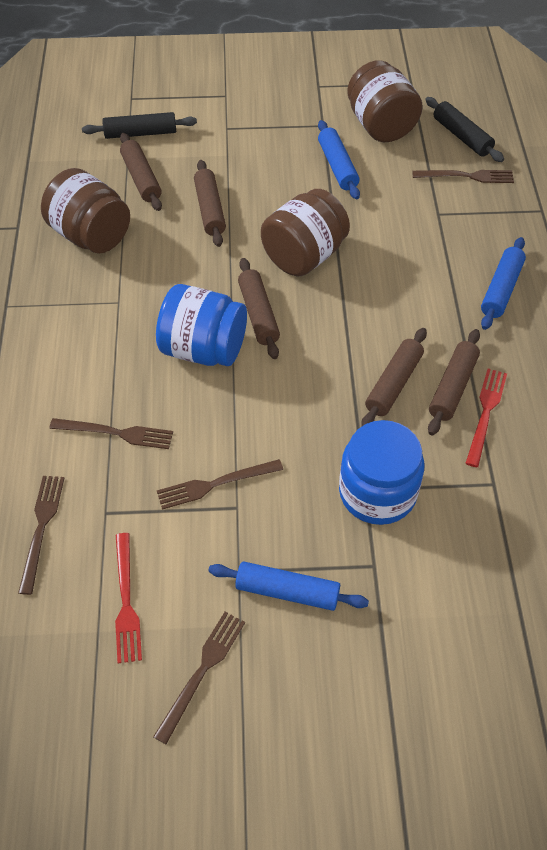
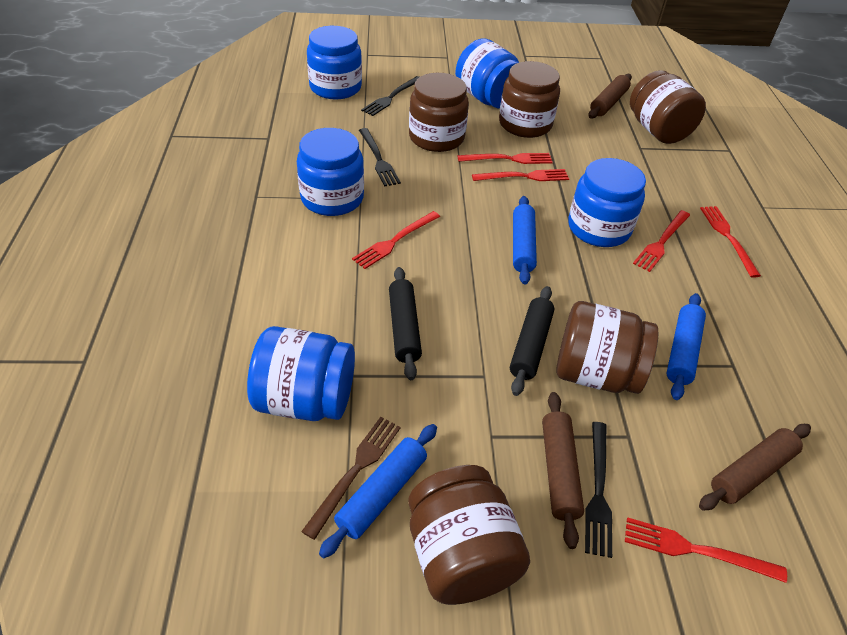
black fork: none = 0 -> [359,128,401,186] [361,76,419,116] [585,422,612,558] = 3
blue jar: [156,284,247,366] [339,420,424,525] = 2 -> [247,326,355,421] [297,128,364,216] [307,26,362,99] [455,39,519,108] [568,158,646,247] = 5
brown fork: [18,476,64,595] [49,418,173,449] [153,612,245,744] [157,459,283,510] [412,170,514,183] = 5 -> [301,417,401,540] = 1
brown jar: [41,168,130,253] [261,189,350,276] [347,60,423,142] = 3 -> [408,465,530,605] [409,73,469,152] [499,61,560,138] [557,301,658,394] [630,70,706,144] = 5
brown rolling pin: [120,133,162,211] [194,160,226,247] [238,258,280,359] [361,328,427,427] [428,329,480,435] = 5 -> [542,392,584,549] [588,74,632,119] [699,424,811,511] = 3
red fork: [115,533,142,663] [465,369,507,467] = 2 -> [352,211,440,269] [458,153,553,164] [472,169,569,181] [625,518,787,583] [633,210,690,272] [700,206,761,278] = 6

